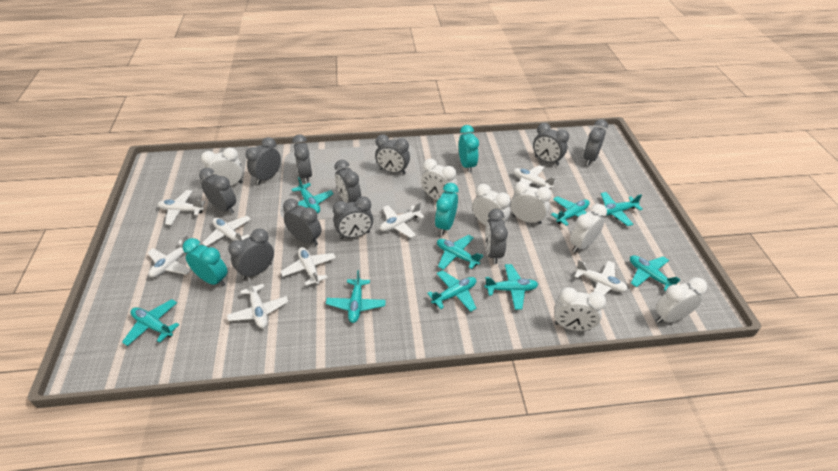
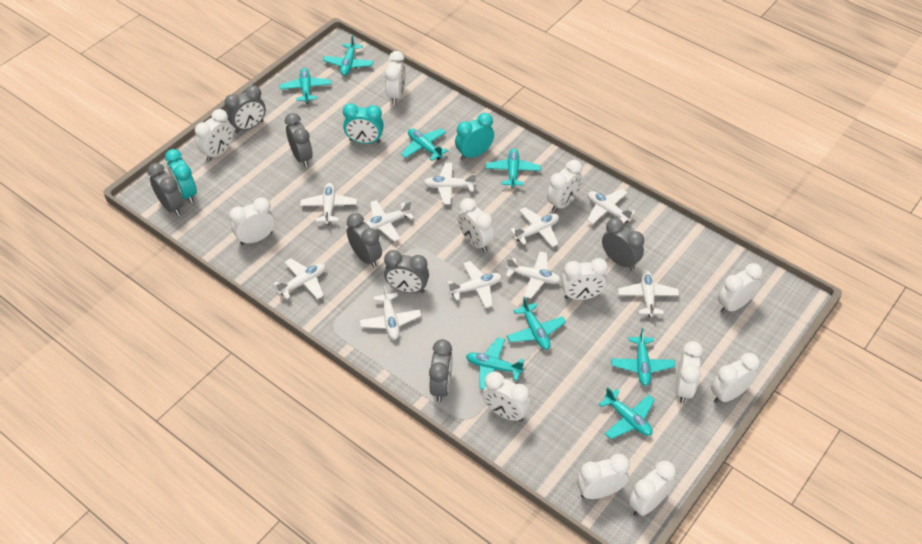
grey clock: [199,168,236,214] [228,229,274,280] [246,137,281,184] [283,199,322,246] [292,134,312,183] [333,196,373,239] [334,160,361,203] [375,134,410,175] [485,209,508,264] [533,123,569,166] [583,119,608,166] = 11 -> [147,163,184,216] [225,85,266,133] [285,113,313,167] [347,213,382,268] [384,250,429,293] [429,339,453,402] [602,218,644,270] = 7
turquoise plane: [122,299,179,346] [291,177,334,214] [326,270,386,323] [427,270,476,312] [437,235,484,270] [485,264,538,310] [551,196,590,226] [601,192,643,226] [630,255,680,291] = 9 -> [280,68,331,104] [323,35,374,76] [401,128,448,161] [466,338,524,390] [486,148,541,188] [507,297,566,350] [599,387,655,439] [611,328,675,386] = 8
white clock: [201,148,243,186] [421,159,457,200] [472,184,511,225] [510,181,552,224] [554,287,606,331] [570,204,607,253] [656,277,707,323] = 7 -> [195,109,233,161] [229,197,275,245] [385,51,406,105] [458,198,494,252] [482,371,530,422] [547,160,582,212] [561,258,608,300] [577,454,630,499] [629,461,676,517] [675,341,703,403] [711,353,760,403] [718,263,763,314] = 12
white plane: [147,235,192,277] [158,190,205,225] [202,216,251,247] [227,278,288,328] [280,247,336,286] [380,202,424,238] [513,165,556,189] [574,260,628,295] = 8 -> [274,258,326,300] [300,183,357,225] [359,285,421,340] [365,200,414,241] [424,163,476,205] [447,261,502,308] [506,252,561,298] [510,207,559,247] [587,189,636,224] [618,270,679,317] = 10

